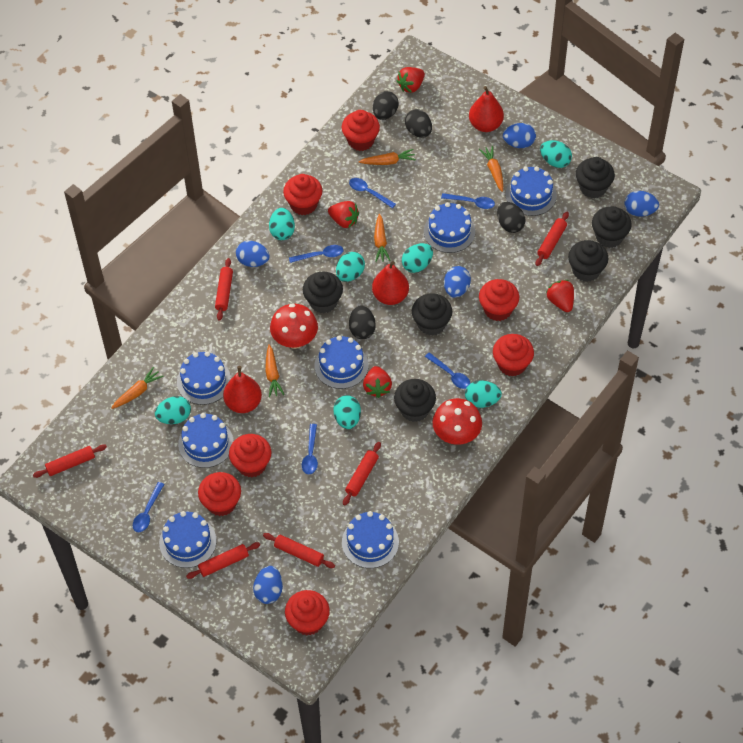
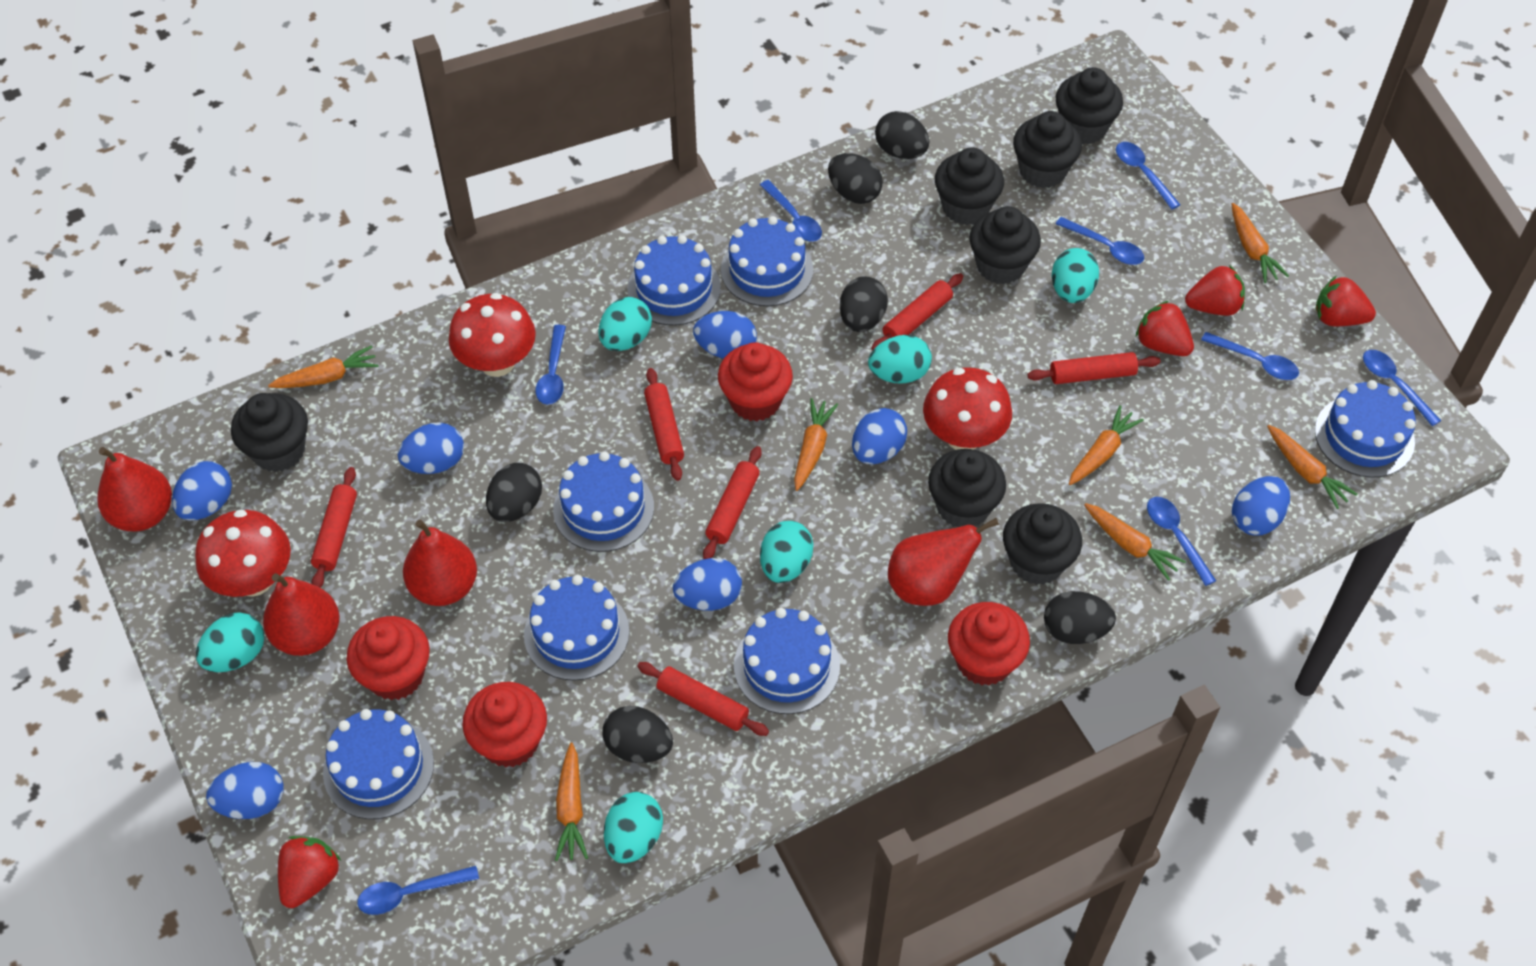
black cupcake: [303,271,343,313] [394,379,436,422] [412,293,452,336] [568,240,609,282] [576,157,615,198] [592,206,632,248] = 6 -> [231,393,308,472] [928,449,1006,527] [935,147,1004,225] [969,206,1041,285] [1003,503,1082,585] [1013,111,1082,188] [1056,67,1123,144] = 7
black egg: [349,305,376,339] [373,91,399,120] [405,109,432,138] [497,202,525,233] = 4 -> [486,463,542,522] [603,706,673,763] [828,153,883,204] [840,276,888,332] [875,111,929,159] [1044,591,1116,644] = 6
blue egg: [236,241,270,267] [253,566,283,604] [444,266,471,298] [503,123,536,148] [625,191,659,217] = 5 -> [172,461,232,520] [206,762,284,819] [398,422,464,474] [673,558,742,611] [693,311,757,359] [852,408,907,464] [1232,476,1290,536] = 7
blue spoon: [133,482,164,532] [289,245,343,263] [302,424,318,474] [349,178,396,208] [425,352,470,389] [441,193,495,209] = 6 -> [357,866,479,915] [536,325,566,405] [760,180,822,242] [1056,217,1144,265] [1116,142,1181,209] [1147,497,1216,586] [1201,332,1299,380] [1363,350,1441,426] = 8
orange carrot: [111,367,164,409] [265,344,285,397] [359,149,416,165] [374,214,391,262] [479,146,503,192] = 5 -> [268,345,379,388] [555,743,588,861] [794,398,838,491] [1069,405,1144,485] [1084,503,1186,581] [1232,203,1289,283] [1267,425,1358,509] = 7
red cupcake: [198,472,241,516] [229,434,271,477] [283,174,322,215] [285,590,330,636] [342,110,380,151] [479,279,519,321] [493,334,534,377] = 7 -> [347,616,430,700] [462,682,547,767] [718,342,793,421] [948,602,1030,686] = 4
red mushroom: [270,303,318,349] [433,398,482,445] = 2 -> [195,510,291,597] [449,293,536,377] [923,367,1012,450] = 3
red pear: [223,366,262,413] [372,261,409,305] [469,86,504,132] = 3 -> [97,447,172,531] [263,573,340,656] [403,520,477,606] [888,518,999,606] = 4
turquoise egg: [155,396,191,424] [269,208,295,240] [333,395,361,429] [336,252,365,282] [402,243,433,273] [465,381,502,408] [540,140,572,168] = 7 -> [196,612,264,672] [599,297,652,351] [604,792,663,863] [760,521,813,583] [868,335,932,384] [1052,248,1099,303] = 6

